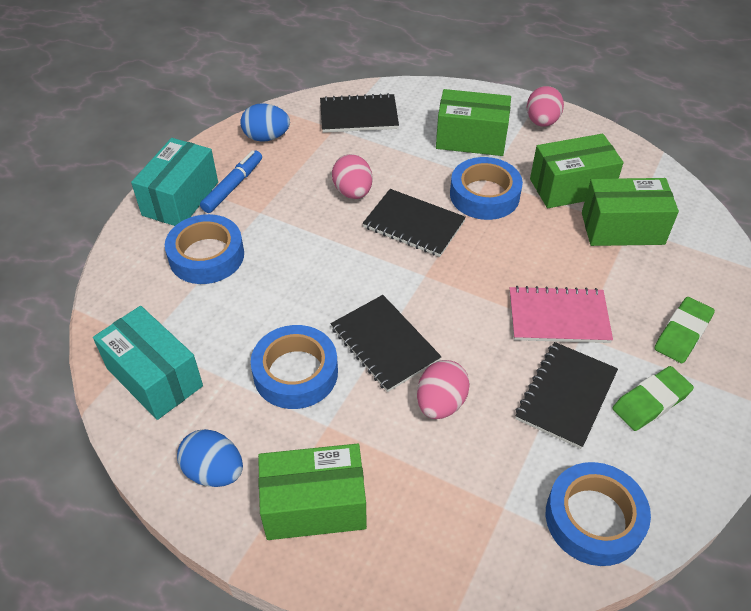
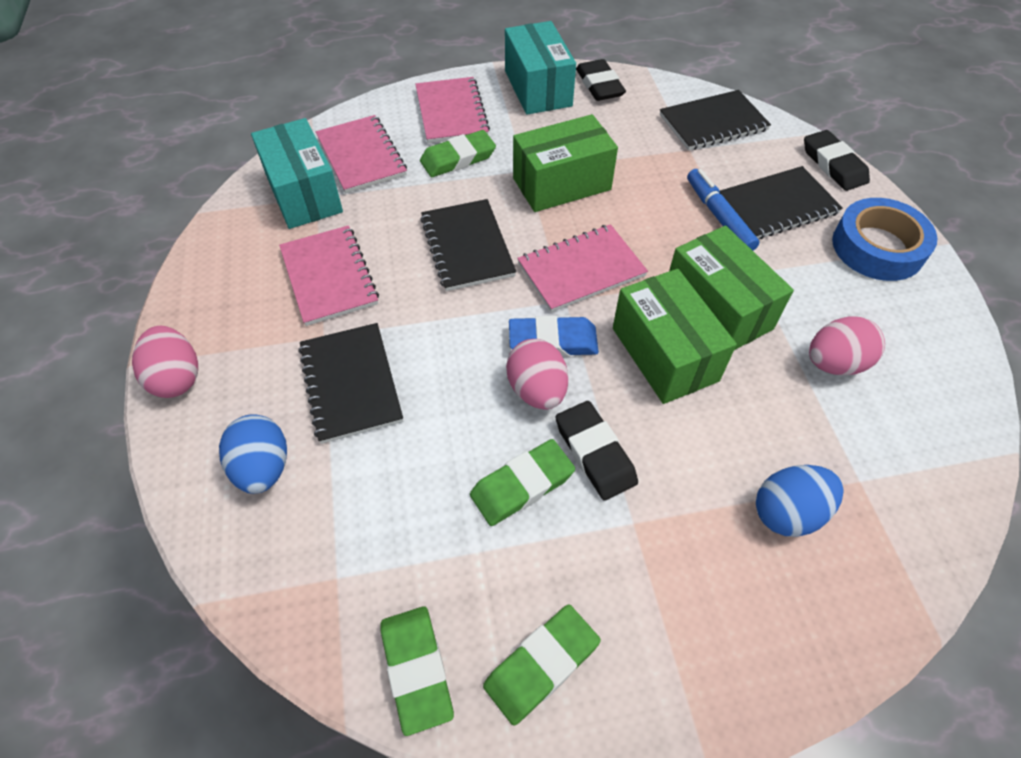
black eraser: none = 0 -> [556,401,638,501] [576,59,626,101] [804,130,870,191] = 3
blue eraser: none = 0 -> [509,316,599,357] = 1
blue tape: [165,214,244,284] [251,325,338,409] [450,157,523,220] [546,462,651,566] = 4 -> [832,198,937,281] = 1
green box: [258,443,367,540] [436,89,511,156] [530,134,624,208] [582,178,679,246] = 4 -> [513,114,618,212] [613,269,737,404] [669,226,794,350] = 3
green eraser: [612,366,694,431] [654,297,715,363] = 2 -> [380,606,454,736] [420,130,496,177] [470,439,575,526] [483,605,601,725] = 4
pink notebook: [510,286,613,343] = 1 -> [279,225,379,326] [316,115,407,193] [415,77,490,143] [517,224,648,312] = 4

